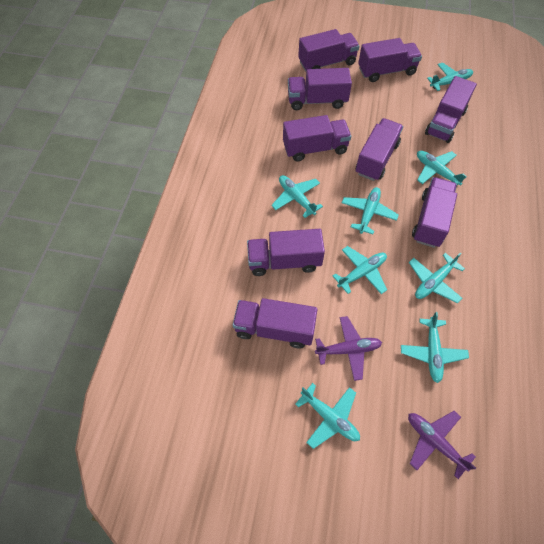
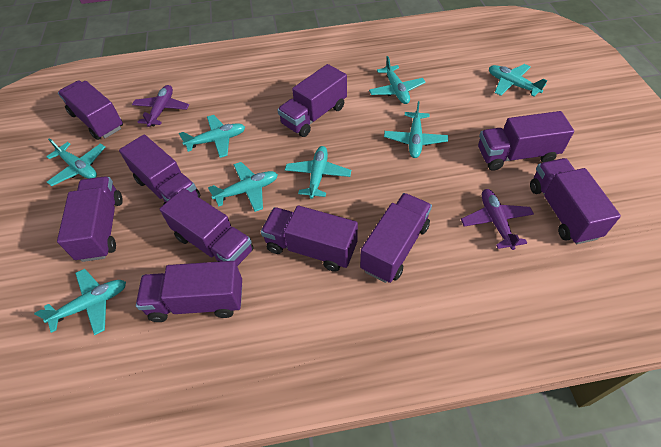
purple truck: [233,298,318,348] [247,229,325,276] [283,115,351,161] [288,68,352,110] [298,29,360,71] [356,118,403,181] [358,38,422,82] [412,177,457,248] [425,76,477,143] = 9 -> [57,176,123,262] [58,81,123,140] [119,134,201,205] [136,261,242,322] [160,188,254,266] [261,205,358,272] [277,64,347,137] [360,193,432,283] [478,111,574,171] [530,158,621,244] = 10

